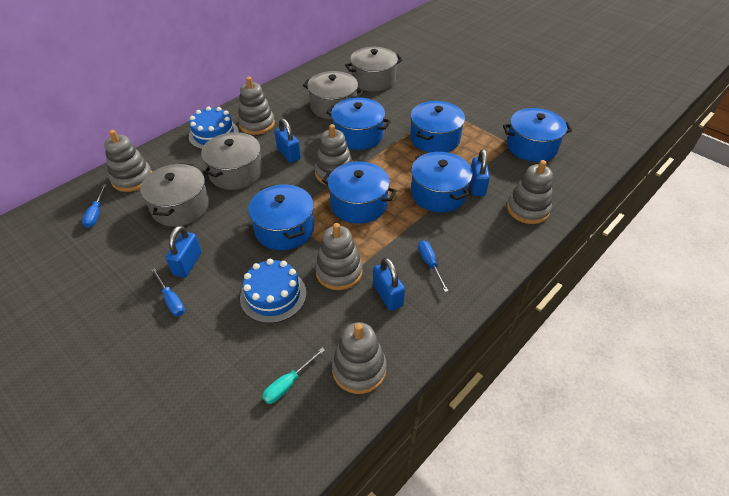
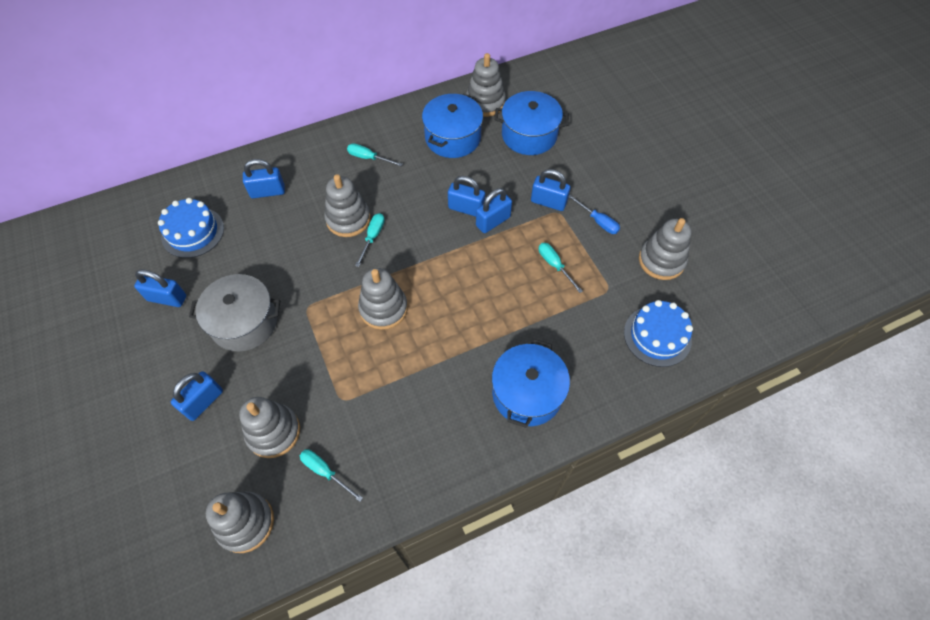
blue padlock: [165,226,202,278] [275,118,301,163] [373,257,405,311] [470,149,490,196] = 4 -> [134,269,186,307] [171,371,223,421] [243,159,285,198] [448,176,485,217] [476,188,512,233] [531,169,570,211] = 6
blue pot: [248,184,314,250] [322,161,396,224] [326,98,391,150] [410,101,465,153] [411,152,473,212] [503,108,572,162] = 6 -> [422,94,483,158] [492,339,570,428] [495,91,569,155] = 3
blue screwdriver: [82,184,107,228] [151,268,185,316] [418,240,448,292] = 3 -> [569,195,620,234] = 1
grey pot: [140,163,209,226] [201,132,263,190] [303,71,364,119] [345,47,403,92] = 4 -> [189,274,280,352] = 1
turquoise screwdriver: [262,348,325,404] = 1 -> [300,449,363,502] [347,143,403,166] [355,213,385,267] [539,243,583,293] = 4

